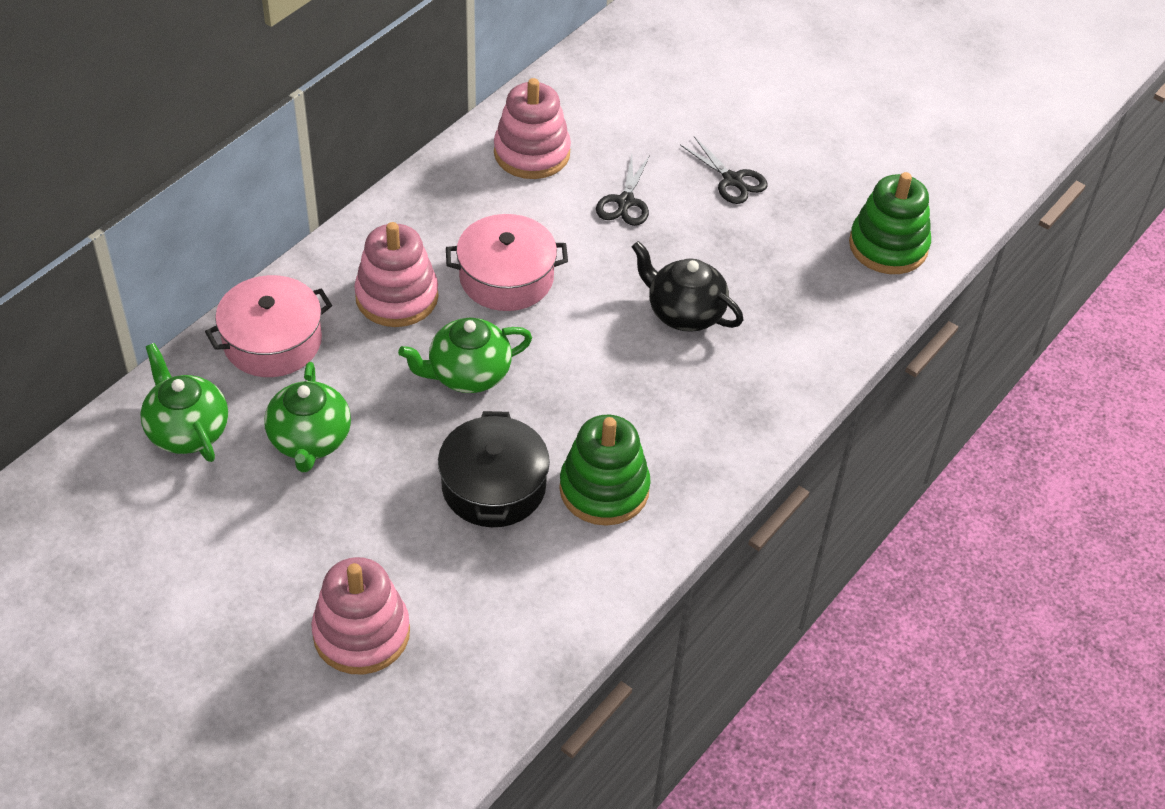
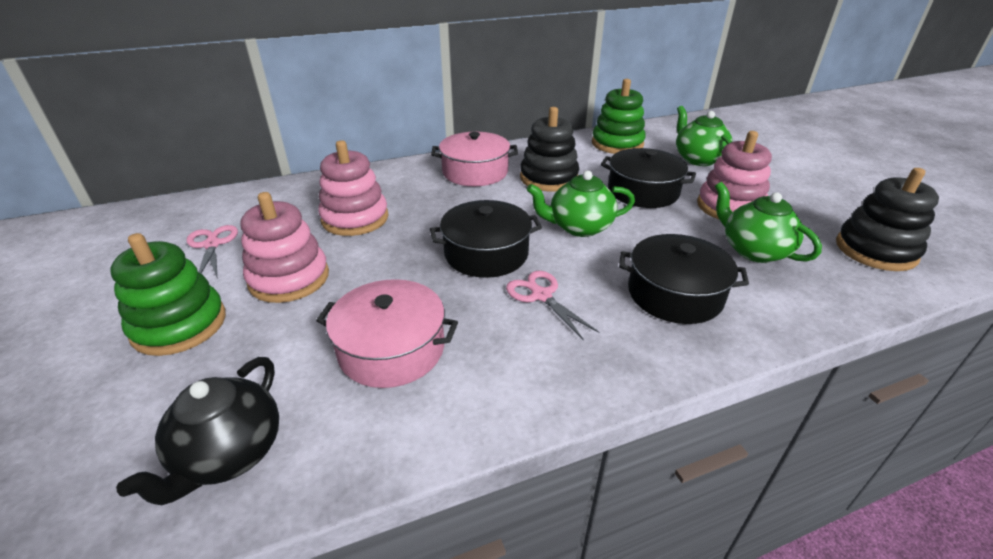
black pot: [438,411,550,527] = 1 -> [430,200,542,278] [601,148,696,208] [619,234,749,324] = 3
black scissors: [596,154,650,226] [680,136,768,204] = 2 -> none = 0
black stacking toy: none = 0 -> [520,107,579,191] [836,168,939,271] = 2
pink scissors: none = 0 -> [186,225,238,277] [506,271,600,340] = 2

